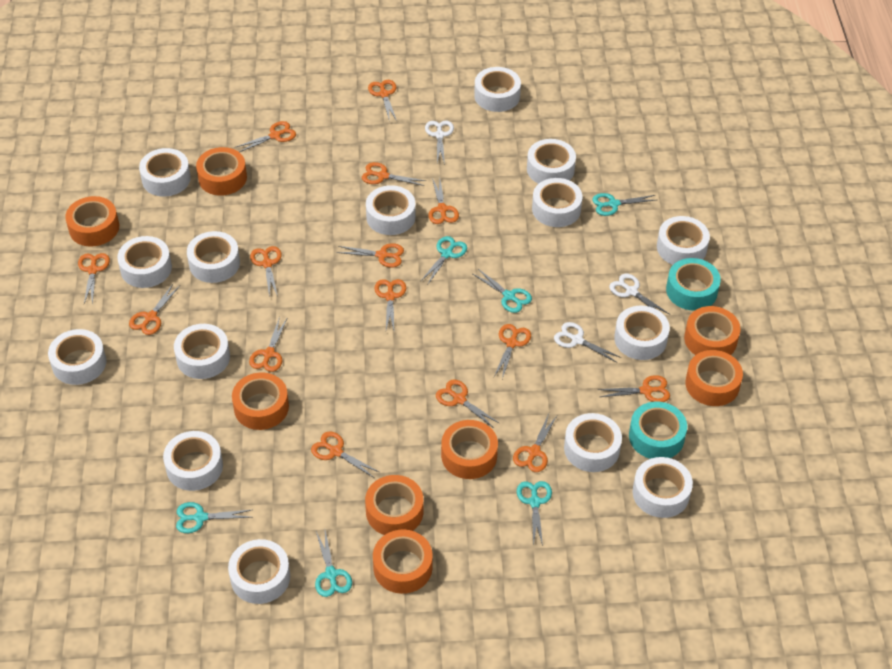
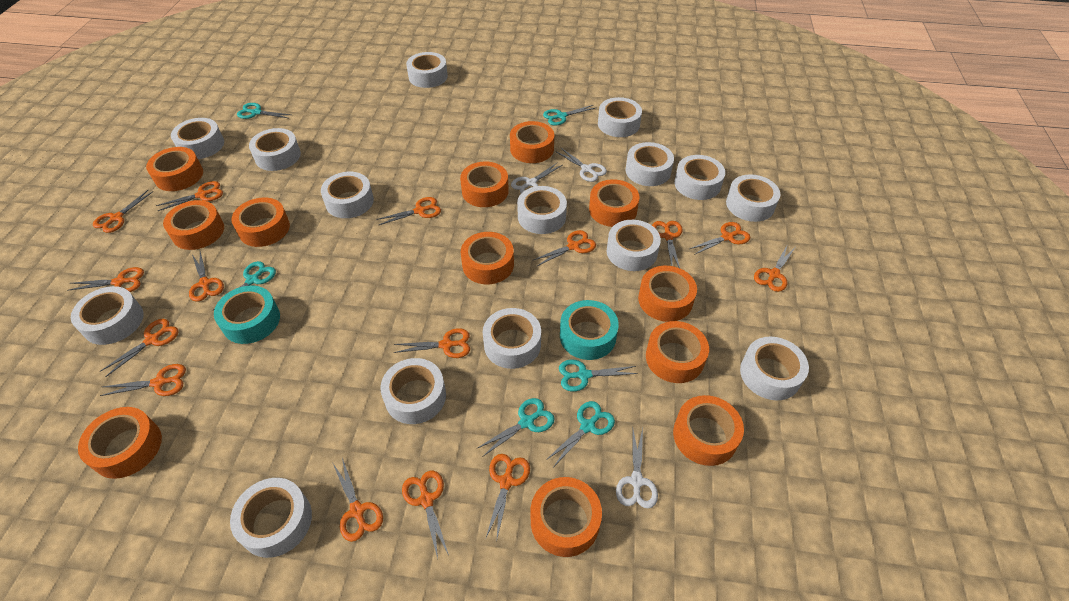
orange tape: [65,196,119,247] [196,147,247,195] [232,373,289,430] [365,475,423,535] [373,529,433,594] [441,420,498,479] [684,306,741,355] [685,350,743,406] = 8 -> [78,407,162,479] [146,147,203,191] [163,200,224,250] [231,198,290,247] [460,162,509,207] [461,232,514,284] [510,121,554,163] [530,477,602,557] [589,179,640,227] [638,266,697,322] [646,321,709,383] [673,395,744,466] = 12

